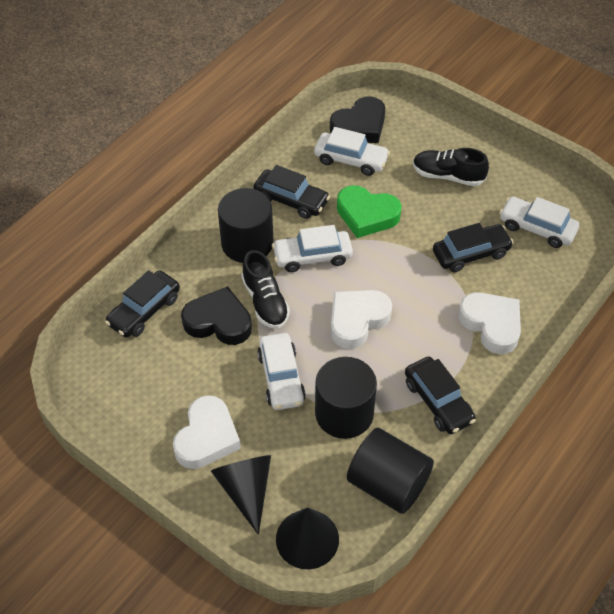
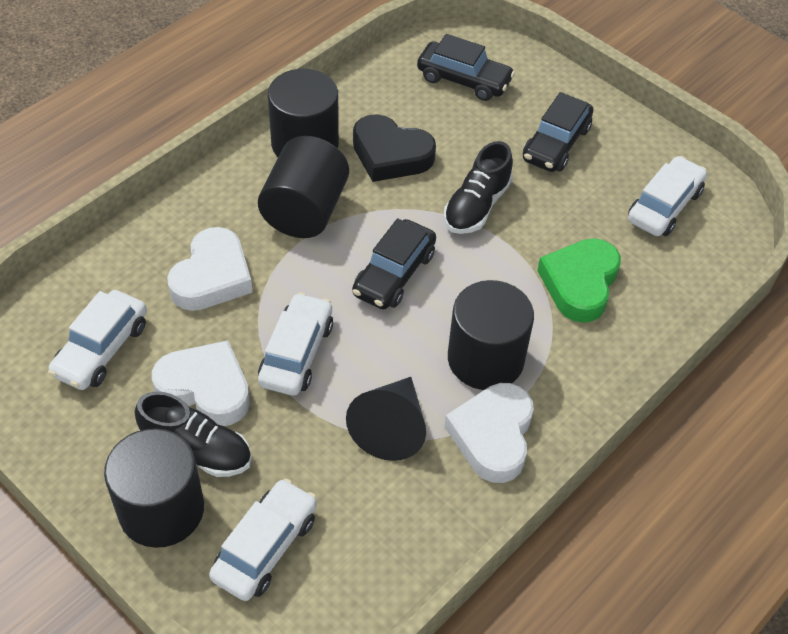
black car: [105,270,180,338] [254,165,330,219] [405,356,476,434] [433,223,514,272] = 4 -> [352,219,436,309] [417,34,515,101] [523,92,593,172] = 3
black cone: [211,455,271,535] [276,507,339,569] = 2 -> [346,377,426,461] = 1
black cylinder: [218,188,274,263] [315,357,377,439] [347,428,434,514] = 3 -> [104,428,204,548] [258,136,349,238] [268,69,339,157] [448,280,534,390] = 4
black heart: [181,286,252,345] [330,96,385,143] = 2 -> [353,114,436,182] = 1

